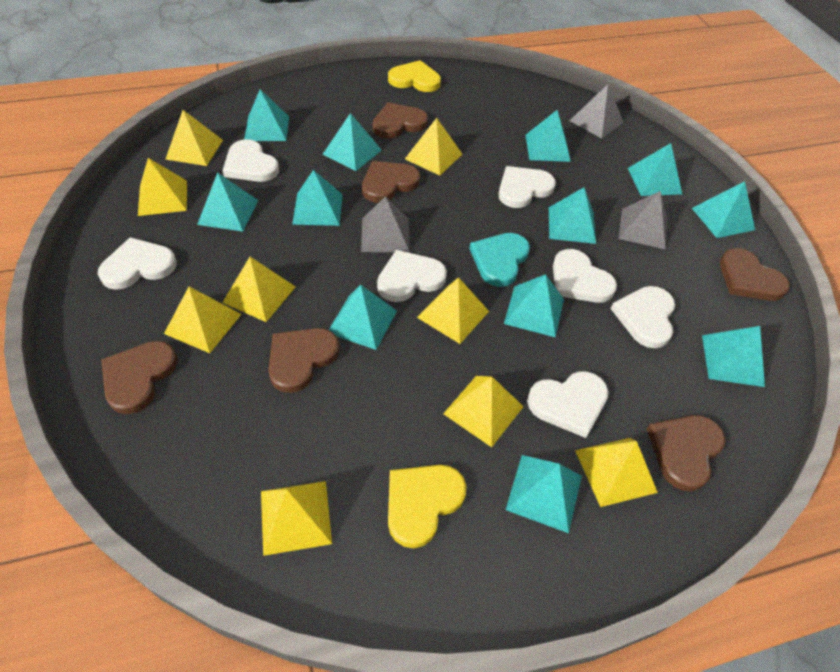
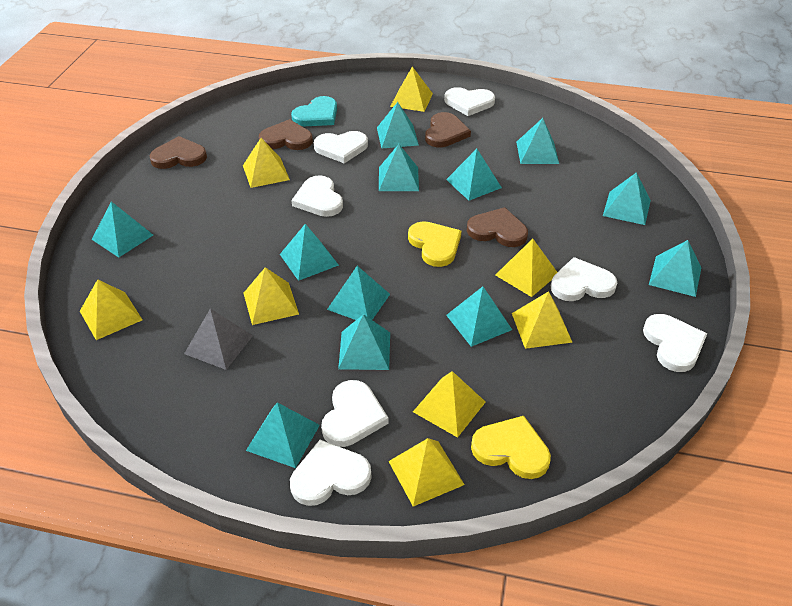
brown heart: [101,341,178,414] [268,328,340,393] [362,161,420,203] [373,102,428,139] [647,415,725,491] [720,248,790,301] = 6 -> [149,136,207,169] [259,119,313,150] [425,112,471,147] [467,207,528,247] = 4
grey pyramid: [361,196,410,252] [570,84,624,138] [618,191,667,249] = 3 -> [184,309,253,370] = 1
yellow pyramid: [138,158,187,216] [164,287,242,353] [165,110,223,166] [222,257,296,322] [261,481,332,556] [405,118,462,175] [417,277,489,344] [443,376,524,447] [575,438,658,507] = 9 -> [80,279,142,340] [243,138,290,188] [244,267,299,325] [388,438,465,507] [390,66,433,112] [413,371,486,438] [496,239,557,297] [512,291,573,349] = 8

